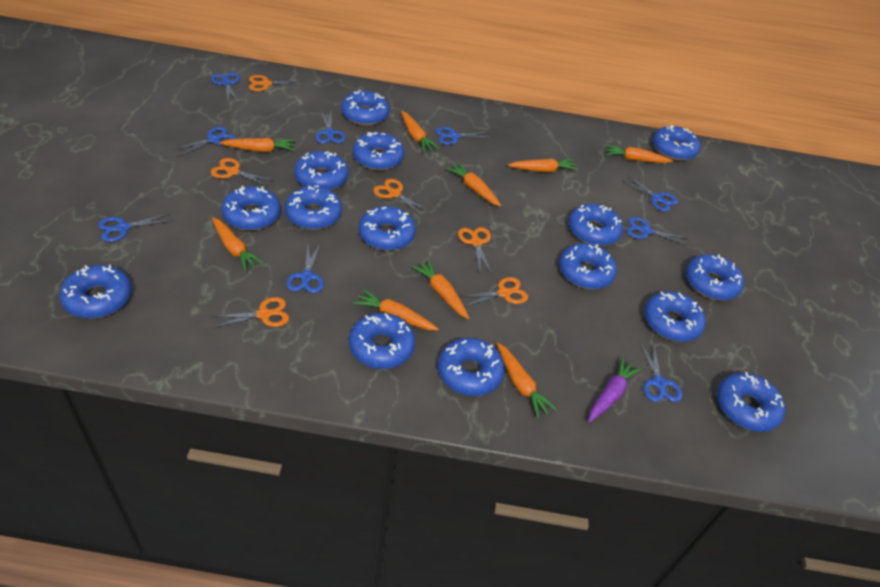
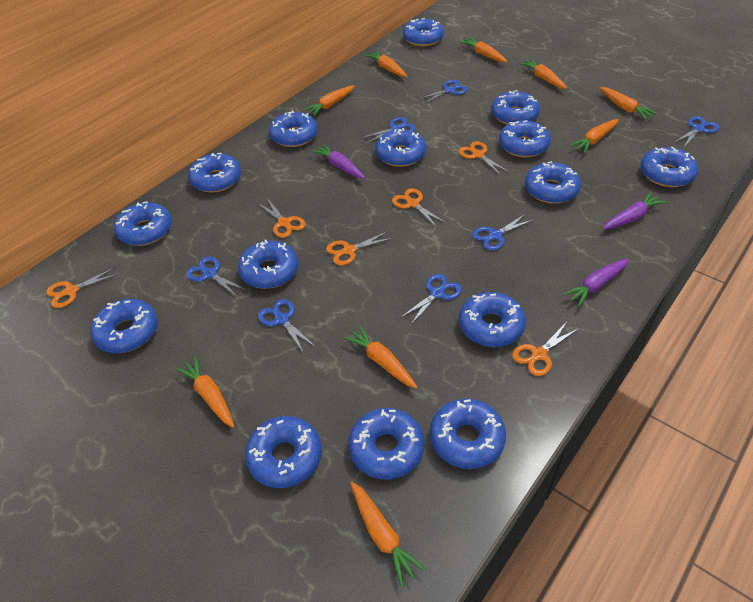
blue scissors: [98,213,173,242] [173,127,236,156] [211,72,240,103] [286,244,324,293] [315,111,345,144] [436,127,492,145] [621,175,678,212] [627,217,688,245] [640,342,682,402] = 9 -> [186,257,248,298] [258,299,316,353] [361,117,415,144] [400,274,462,326] [418,80,468,104] [472,214,534,251] [674,116,719,147] = 7
purple carrot: [588,357,642,423] = 1 -> [311,144,365,179] [562,258,629,307] [603,192,667,230] = 3

